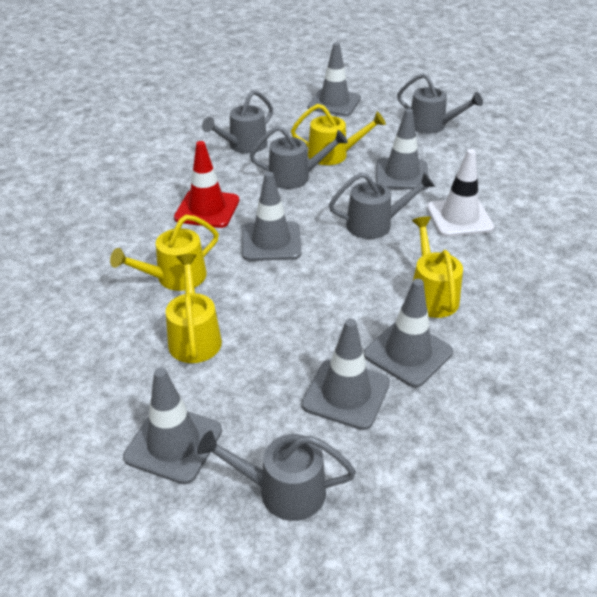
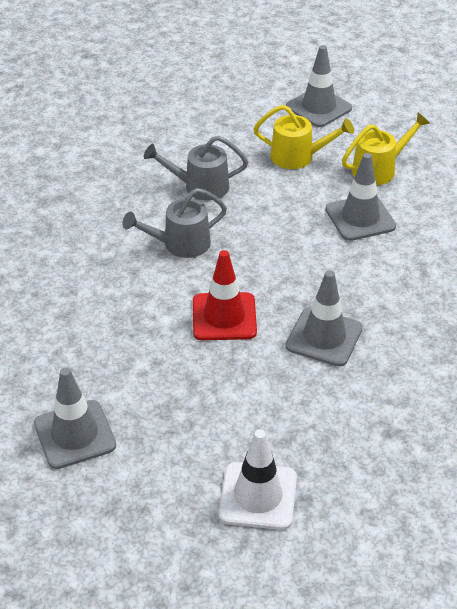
grey traffic cone: [123,368,222,484] [242,172,301,261] [302,319,390,430] [308,42,361,116] [364,279,453,387] [376,109,429,190] = 6 -> [34,368,116,469] [286,45,352,127] [286,270,363,366] [326,153,396,241] = 4
grey watering can: [197,430,356,521] [202,90,273,153] [250,126,348,189] [329,173,435,239] [397,73,483,134] = 5 -> [122,188,227,258] [144,136,248,200] = 2
yellow watering can: [110,215,219,291] [166,254,222,363] [291,104,386,165] [412,216,463,318] = 4 -> [253,105,354,169] [342,113,430,185] = 2

